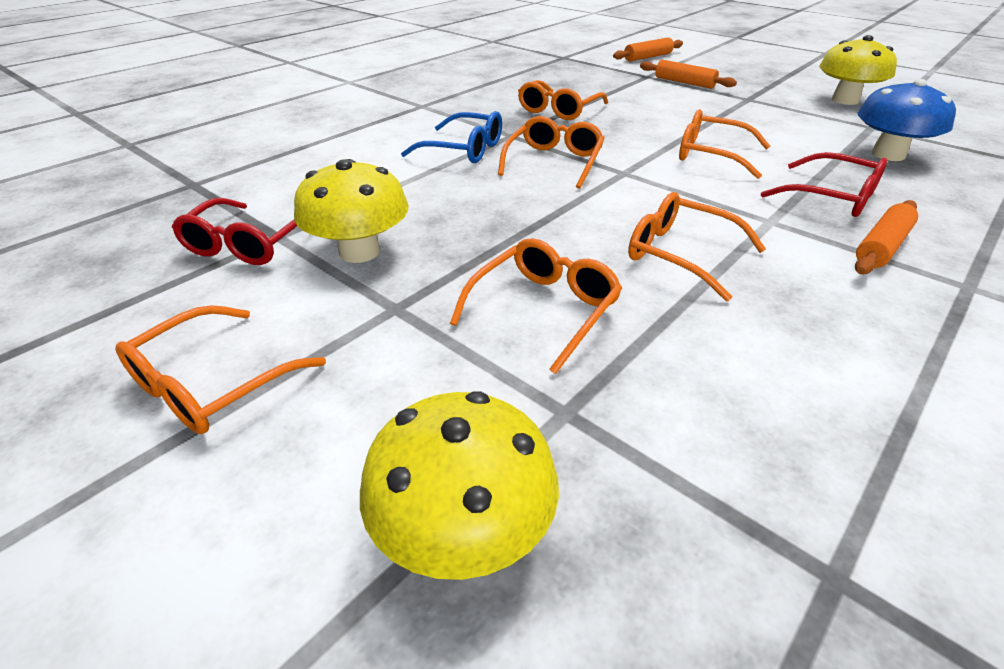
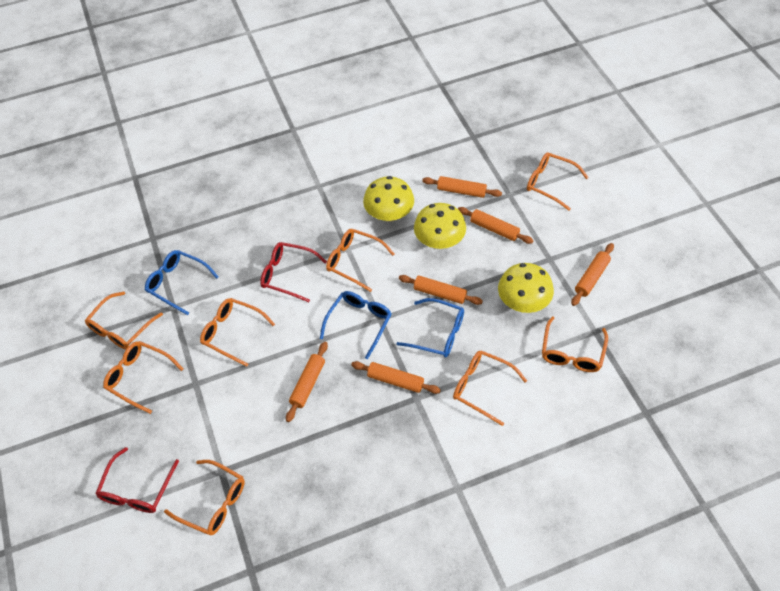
blue glasses: [401,111,502,163] = 1 -> [145,250,219,315] [320,291,392,359] [396,298,464,357] = 3
blue mushroom: [858,79,956,161] = 1 -> none = 0
orange glasses: [115,305,326,434] [450,238,622,374] [498,116,605,189] [518,80,608,120] [628,192,766,301] [679,109,770,179] = 6 -> [85,292,163,350] [103,341,183,414] [164,460,245,536] [200,298,275,367] [326,229,394,292] [453,350,527,426] [527,152,589,211] [542,316,608,372] = 8
orange rolling pin: [613,37,683,61] [640,60,737,89] [855,200,918,274] = 3 -> [286,342,328,422] [351,361,441,394] [399,275,483,305] [422,176,502,198] [458,207,534,244] [571,243,614,306] = 6

